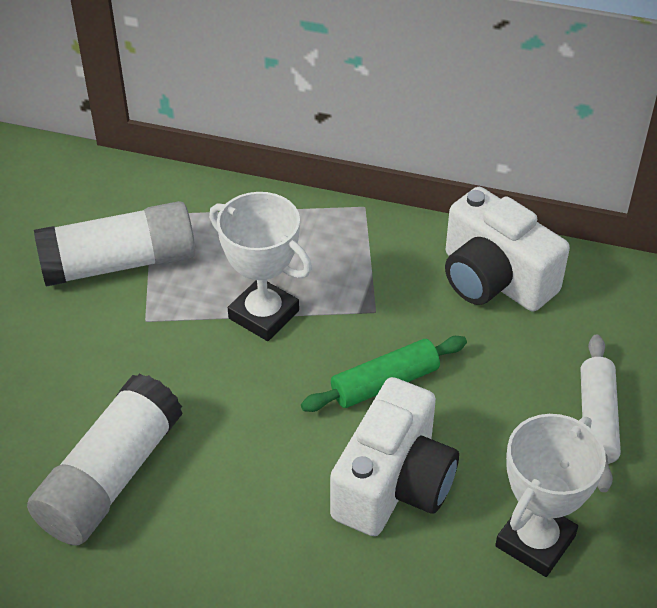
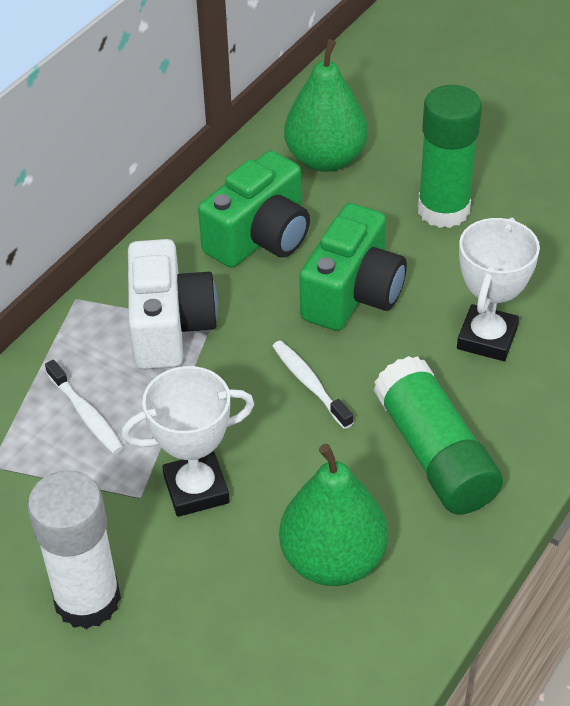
green camera: none = 0 -> [198,151,310,268] [299,203,407,331] = 2
green glue stick: none = 0 -> [373,356,503,514] [418,85,482,228] = 2
green pear: none = 0 -> [279,444,388,586] [284,39,368,172] = 2
green rolling pin: [301,336,467,412] = 1 -> none = 0
white camera: [330,377,459,536] [445,187,570,311] = 2 -> [128,239,218,370] = 1
white glue stick: [27,373,183,546] [34,201,195,287] = 2 -> [27,470,121,629] = 1
white rolling pin: [581,334,621,492] = 1 -> none = 0
white toothbrush: none = 0 -> [45,360,123,454] [272,341,353,429] = 2

